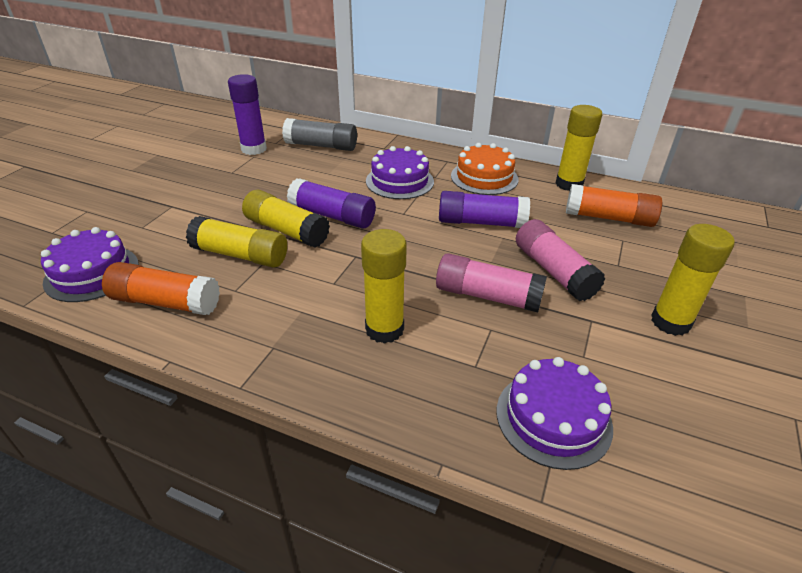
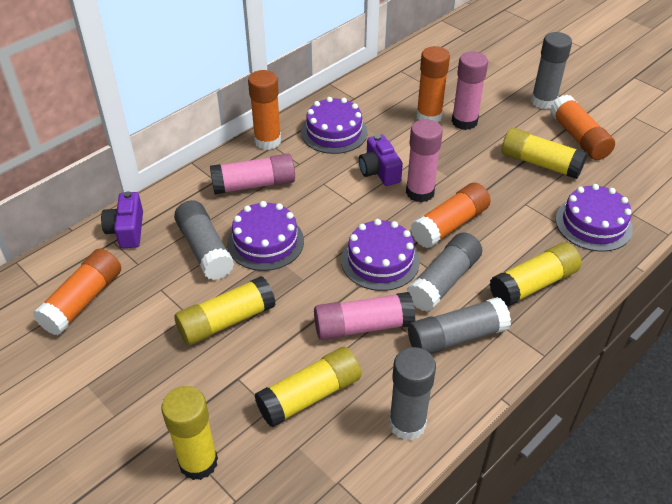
grey glue stick: [282,118,357,151] = 1 -> [174,200,234,280] [389,347,436,440] [406,232,482,312] [408,297,511,354] [531,32,572,109] = 5
orange cake: [451,143,519,195] = 1 -> none = 0
orange glue stick: [102,262,220,315] [566,184,662,227] = 2 -> [33,248,121,335] [248,70,281,150] [411,183,491,248] [416,46,450,122] [550,95,615,160] = 5
pink glue stick: [436,253,547,312] [516,219,605,301] = 2 -> [210,154,295,195] [314,292,415,340] [406,119,443,203] [451,51,488,130] = 4
purple cake: [41,227,139,302] [366,146,434,199] [497,357,613,470] = 3 -> [227,201,304,271] [301,97,368,154] [341,219,420,291] [555,184,633,252] = 4
purple camera: none = 0 -> [101,191,143,248] [359,135,403,186] = 2
purple glue stick: [228,74,267,155] [287,178,376,228] [439,191,530,228] = 3 -> none = 0

